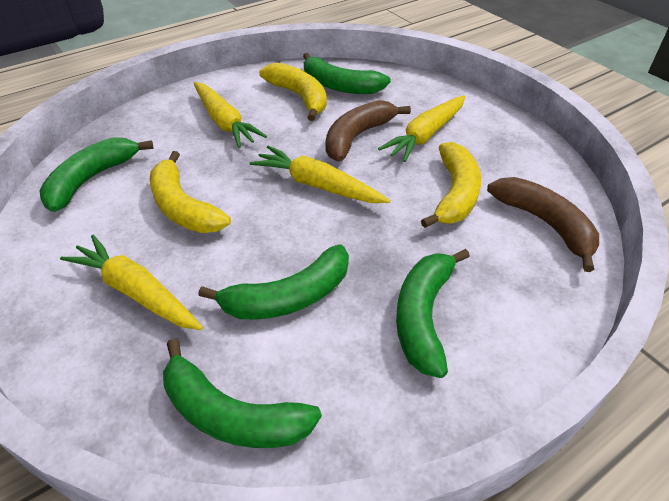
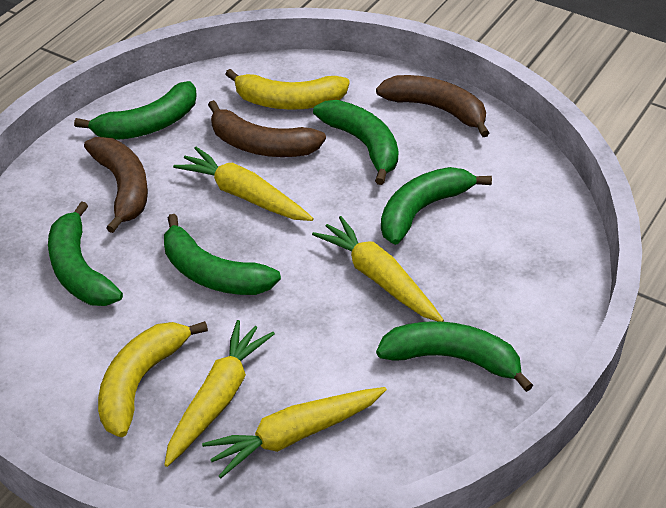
brown banana: [325,100,411,161] [487,177,599,272] = 2 -> [84,137,148,233] [208,100,326,157] [376,75,489,137] = 3
green banana: [39,137,153,212] [163,339,322,448] [198,245,349,320] [303,53,391,94] [396,249,470,378] = 5 -> [48,201,123,306] [74,81,197,140] [164,214,281,295] [313,100,399,185] [376,321,533,392] [381,167,492,245] = 6
yellow banana: [150,151,231,233] [259,63,327,121] [421,142,481,228] = 3 -> [98,321,208,437] [225,69,350,110] = 2

